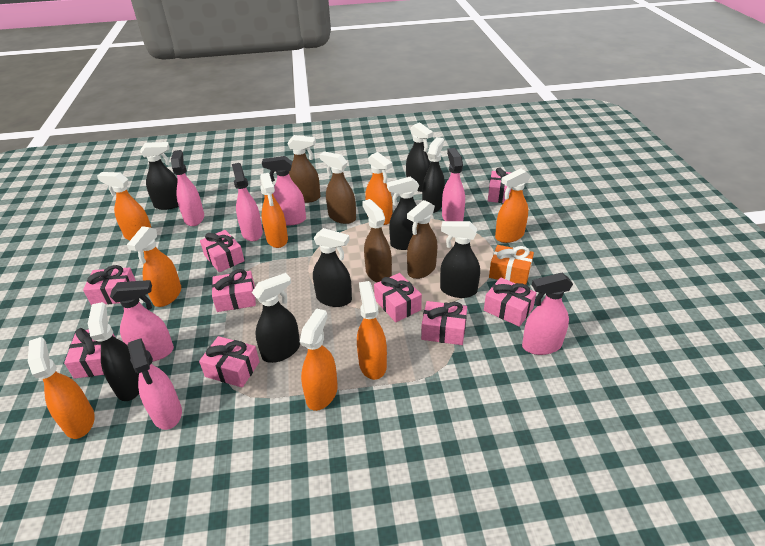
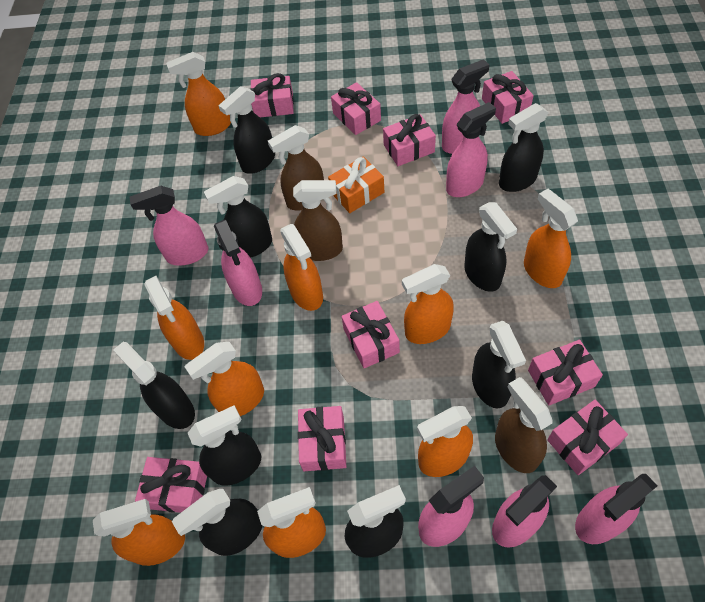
black spray bottle: [88,302,139,401] [140,142,179,210] [252,273,300,363] [313,228,352,307] [387,177,419,250] [406,122,433,192] [422,137,445,213] [440,221,480,298] = 8 -> [113,342,195,429] [172,489,262,556] [188,405,261,486] [204,176,272,258] [218,86,275,174] [345,485,406,558] [464,202,517,292] [472,321,526,409] [499,103,548,192] = 9
brown spray bottle: [288,135,320,203] [320,151,356,224] [362,199,392,283] [407,200,437,279] = 4 -> [268,125,324,210] [293,180,343,261] [495,377,553,473] = 3
orange spray bottle: [28,337,95,439] [97,172,151,241] [127,226,181,307] [260,173,288,248] [300,308,338,411] [357,281,387,380] [365,152,393,225] [495,169,530,243] = 8 -> [93,499,185,566] [145,276,204,360] [166,52,231,136] [184,342,264,416] [257,487,326,558] [280,224,323,311] [402,264,454,344] [417,406,473,477] [524,189,578,288] = 9

